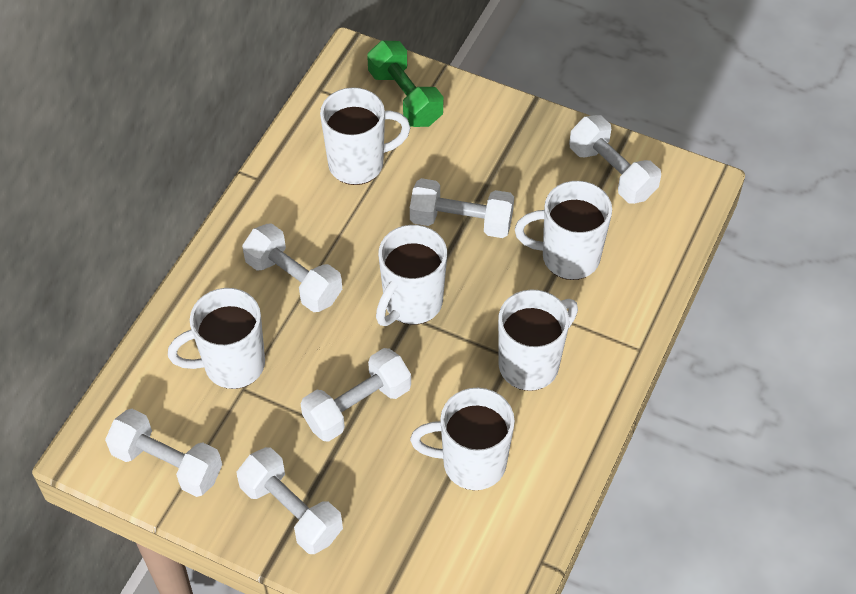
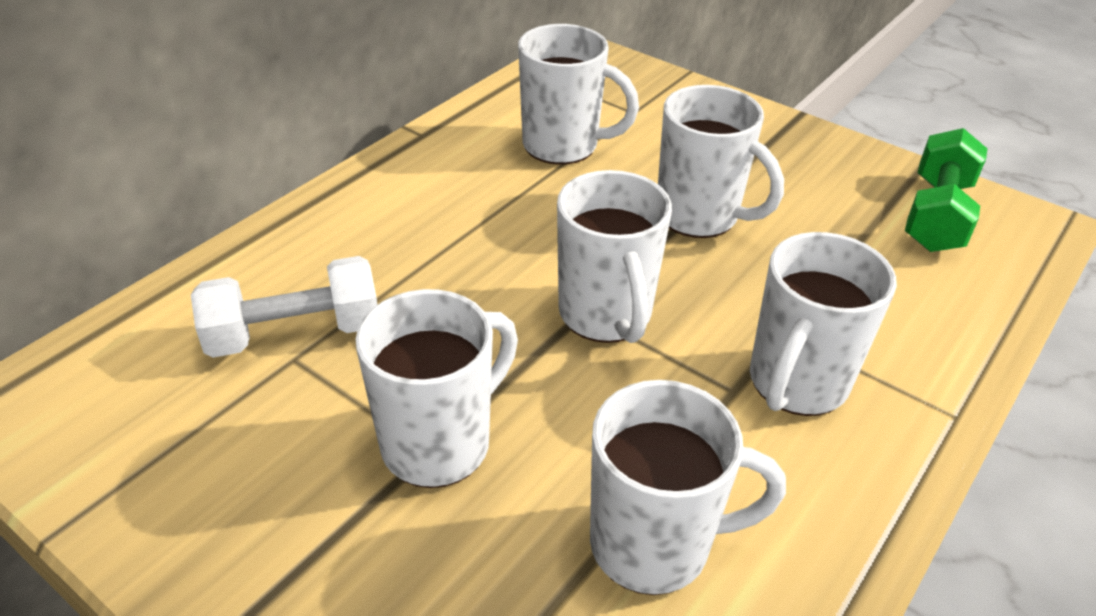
white dumbbell: [105,409,222,497] [237,447,343,554] [242,223,342,312] [301,348,411,442] [410,178,514,238] [569,115,661,204] = 6 -> [191,256,377,358] = 1

